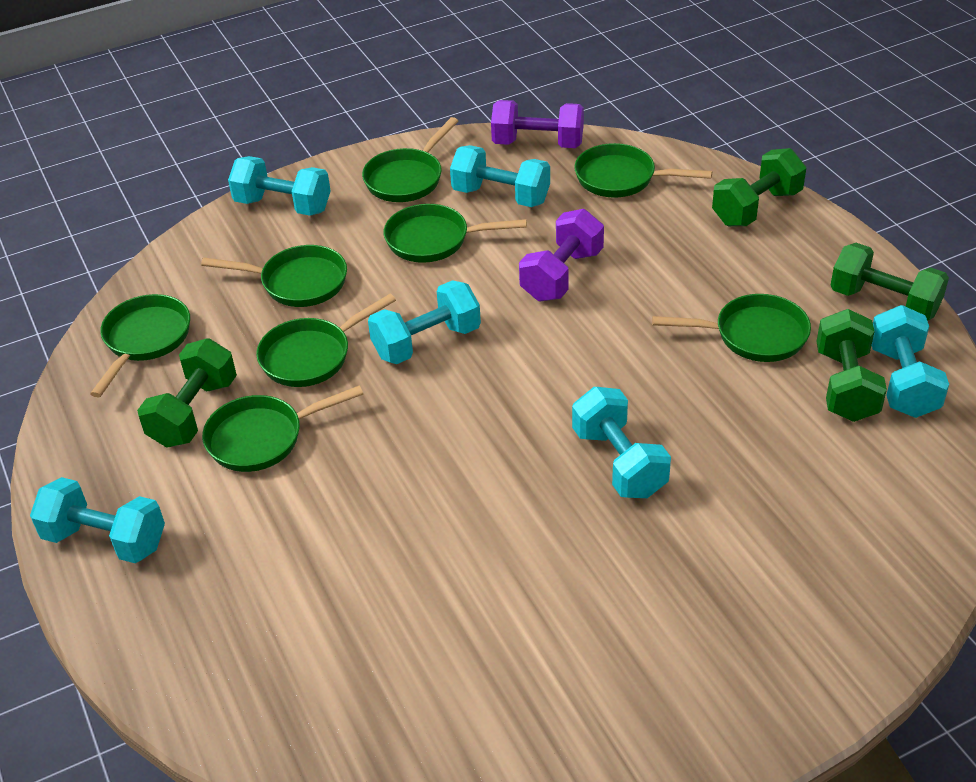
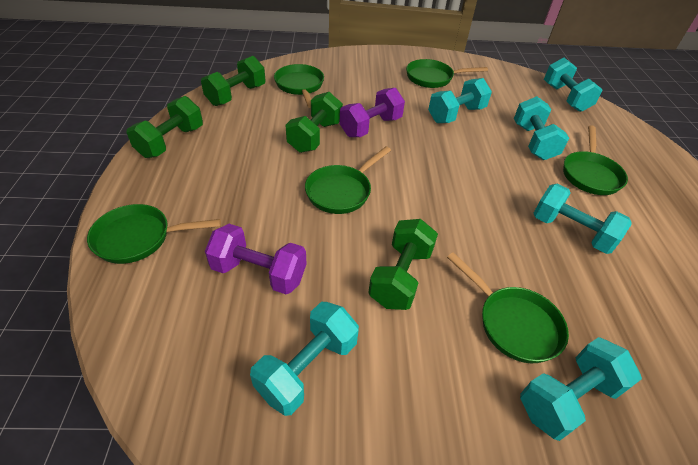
green pan: [90,294,190,397] [201,245,347,307] [202,385,363,472] [256,294,396,387] [362,117,458,202] [384,204,527,263] [574,143,712,198] [652,294,811,362] = 8 -> [87,204,221,264] [274,64,324,108] [305,146,391,214] [406,59,488,88] [447,252,569,363] [563,125,628,195] = 6

